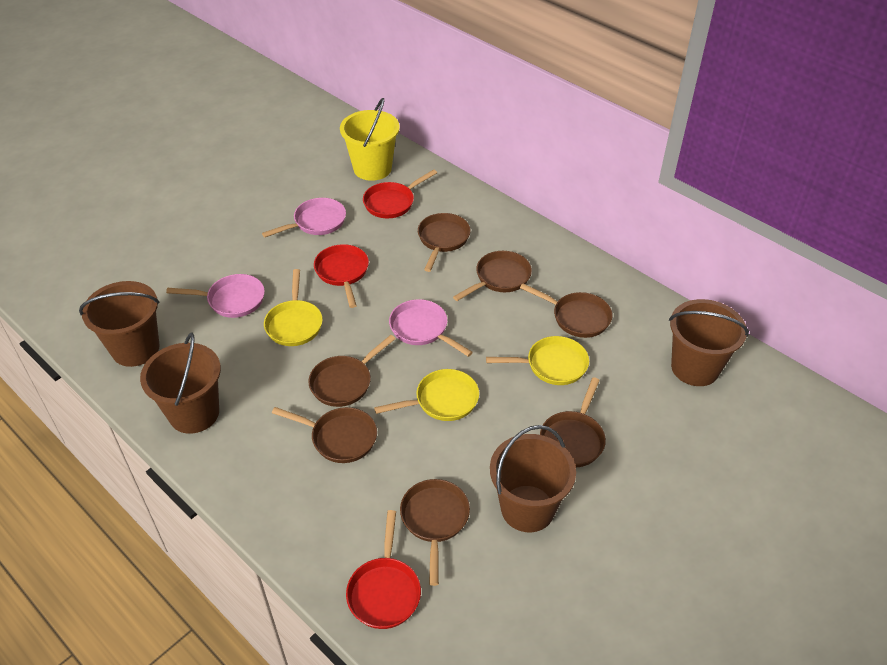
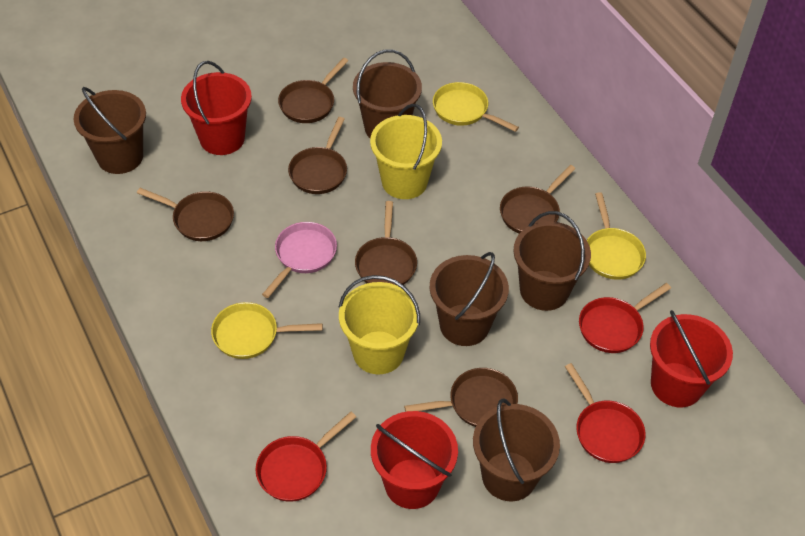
brown bucket: [79,281,160,367] [140,332,221,434] [490,425,576,532] [669,299,749,386] = 4 -> [74,87,146,174] [353,49,422,138] [430,252,509,346] [473,398,560,501] [513,211,591,311] = 5
brown pan: [272,407,377,463] [308,335,395,407] [400,479,470,586] [418,213,471,272] [453,251,532,301] [520,283,613,338] [540,377,606,467] = 7 -> [137,188,234,241] [278,58,348,123] [288,117,347,194] [355,201,417,285] [404,368,518,427] [500,165,576,233] = 6
pink pan: [166,274,265,318] [262,198,346,238] [389,299,473,357] = 3 -> [262,222,337,298] = 1
red bucket: none = 0 -> [181,61,252,155] [371,411,458,509] [650,310,733,407] = 3
yellow bucket: [340,98,400,181] = 1 -> [338,275,420,374] [370,104,442,199] = 2

